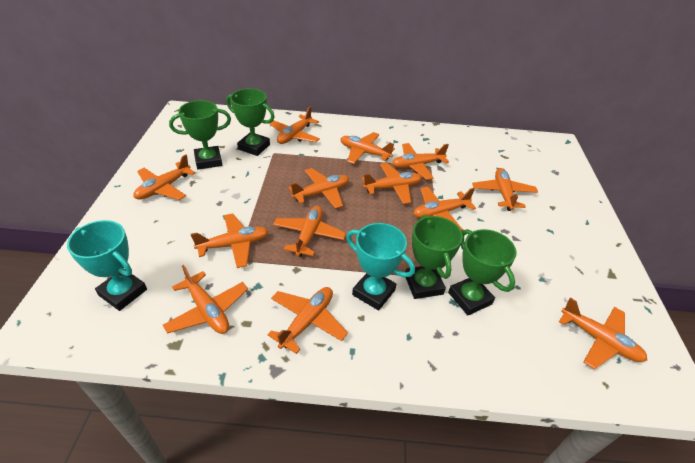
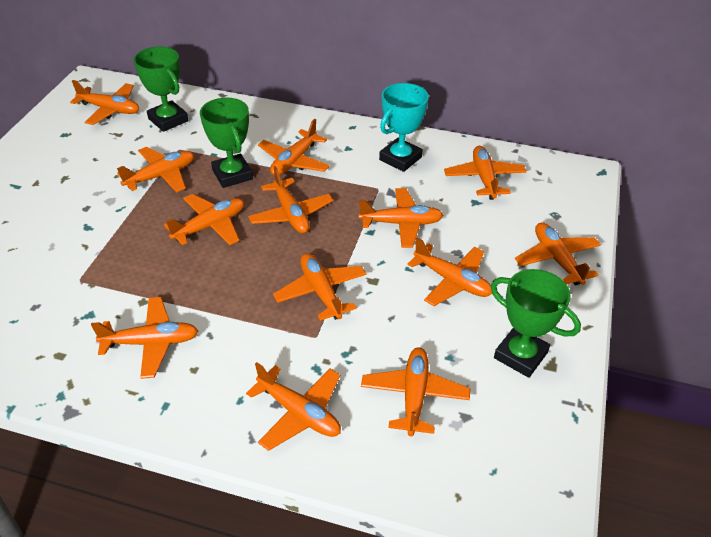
green trophy: [169,100,231,170] [226,89,275,156] [405,215,463,299] [448,229,517,315] = 4 -> [134,46,188,132] [200,98,253,188] [491,269,581,378] = 3
turquoise trophy: [67,220,147,311] [346,223,415,310] = 2 -> [379,83,429,172] = 1

